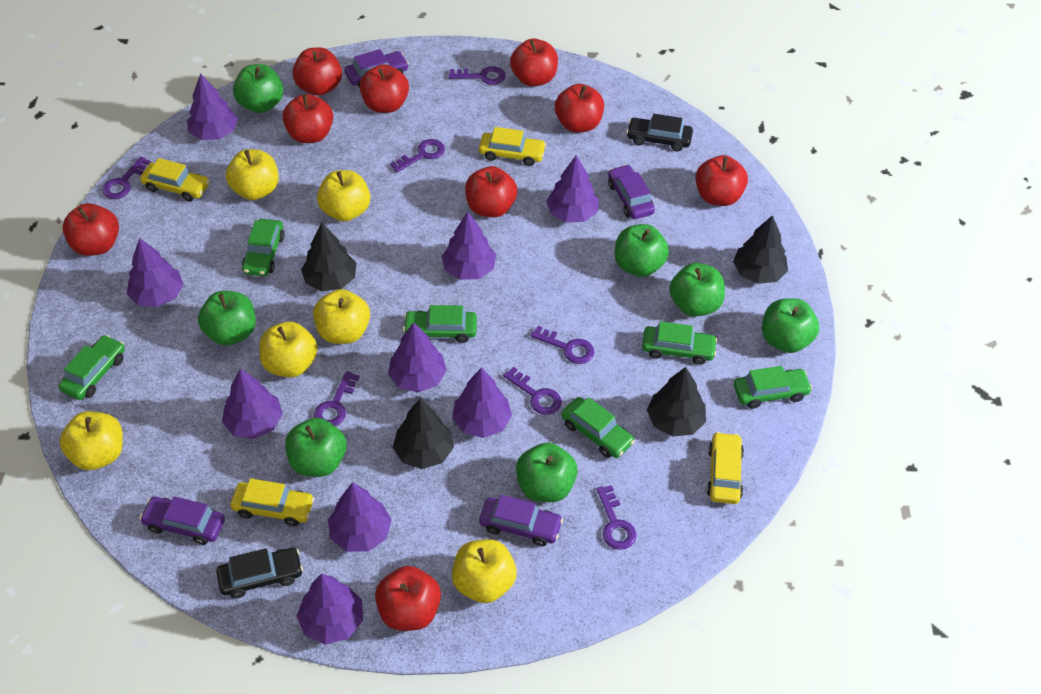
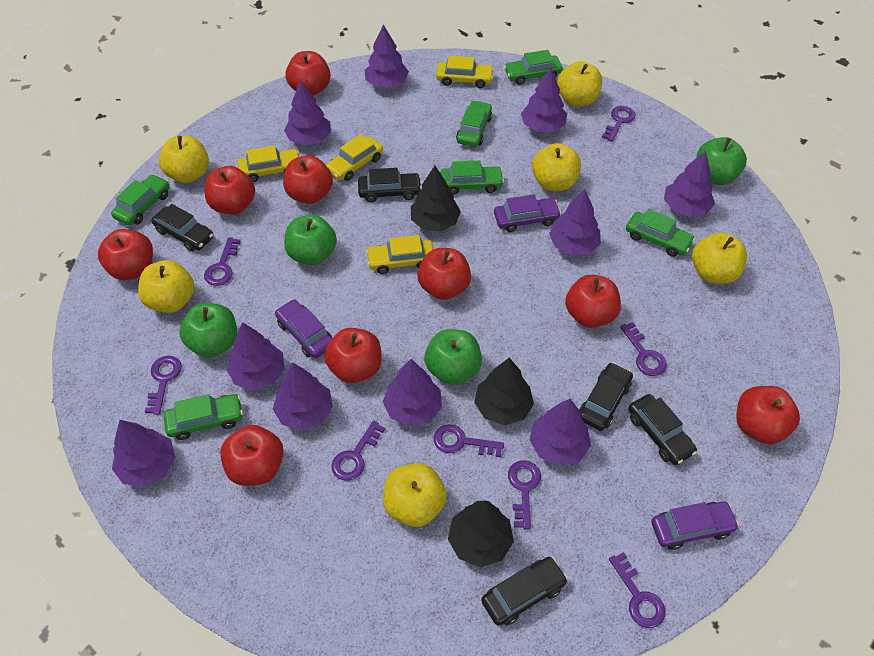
black car: [216,548,303,598] [626,114,693,151] = 2 -> [151,204,214,252] [358,168,422,202] [481,557,568,626] [579,362,633,431] [628,394,697,465] = 5
black tree: [301,223,356,291] [393,399,454,469] [647,367,706,437] [733,215,788,284] = 4 -> [411,166,461,231] [448,501,514,567] [474,358,534,425] = 3
green apple: [198,291,256,346] [233,64,283,113] [285,418,347,477] [516,443,578,502] [615,224,669,277] [669,263,725,316] [762,298,819,353] = 7 -> [179,303,237,358] [284,214,337,265] [425,329,482,385] [696,137,747,185] = 4
purple car: [140,496,225,545] [344,49,409,87] [479,495,563,546] [608,164,655,219] = 4 -> [275,299,332,358] [494,194,561,232] [651,501,739,550] = 3
purple key: [102,156,151,199] [314,371,360,426] [390,139,445,173] [449,66,506,85] [503,367,562,415] [531,326,594,364] [597,485,636,550] = 7 -> [145,356,182,415] [204,237,241,286] [331,420,386,481] [434,424,504,457] [508,460,541,529] [602,106,636,142] [609,552,666,628] [620,322,667,376] = 8
purple tree: [127,238,184,307] [187,73,238,140] [222,369,283,439] [297,574,363,645] [328,482,392,552] [388,322,447,392] [441,212,496,280] [452,368,512,438] [546,155,599,223] = 9 -> [112,420,175,487] [226,322,285,390] [273,362,333,430] [284,80,331,145] [364,24,409,88] [383,359,442,426] [521,68,567,132] [529,399,591,466] [549,189,601,255] [664,150,715,217] = 10

